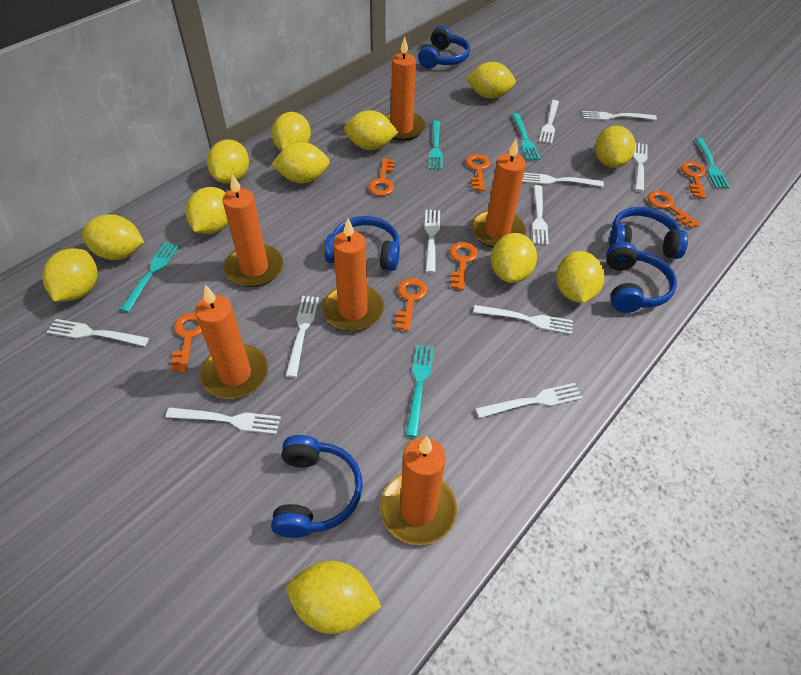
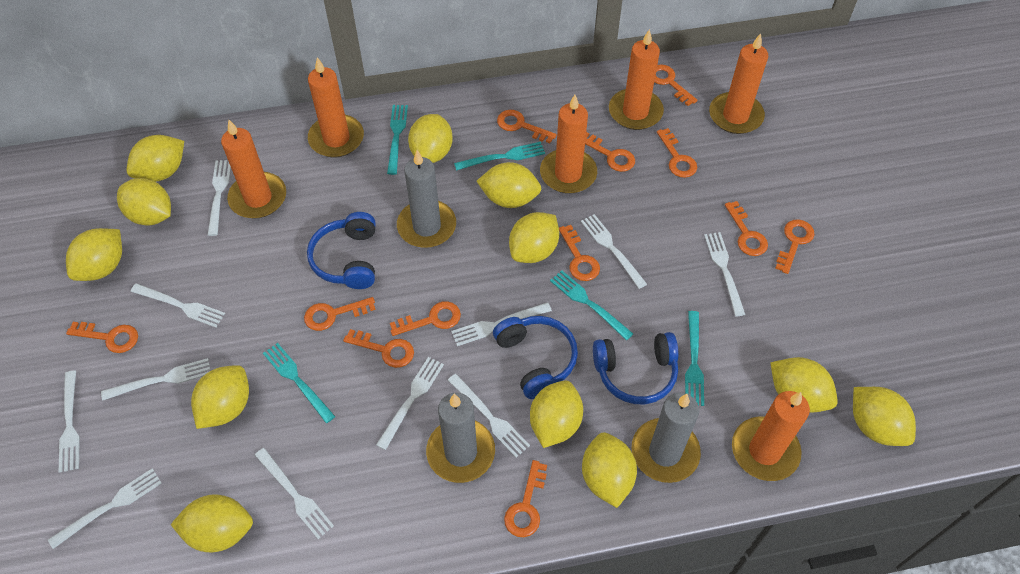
blue headphones: [271,435,363,538] [324,216,400,271] [418,26,470,69] [606,242,677,313] [609,207,688,259] = 5 -> [307,212,375,289] [493,316,578,399] [593,332,679,404] = 3
grey candle: none = 0 -> [397,150,456,248] [426,393,495,483] [632,393,701,483] = 3
orange key: [171,313,202,372] [369,158,394,196] [396,278,427,331] [450,242,478,290] [466,154,490,191] [647,191,700,228] [681,161,706,199] = 7 -> [66,322,138,353] [304,297,375,331] [343,329,414,368] [390,301,461,336] [497,110,557,143] [504,460,547,537] [559,225,600,281] [585,132,635,172] [654,64,698,106] [657,128,697,178] [725,201,768,256] [775,219,815,274] = 12

